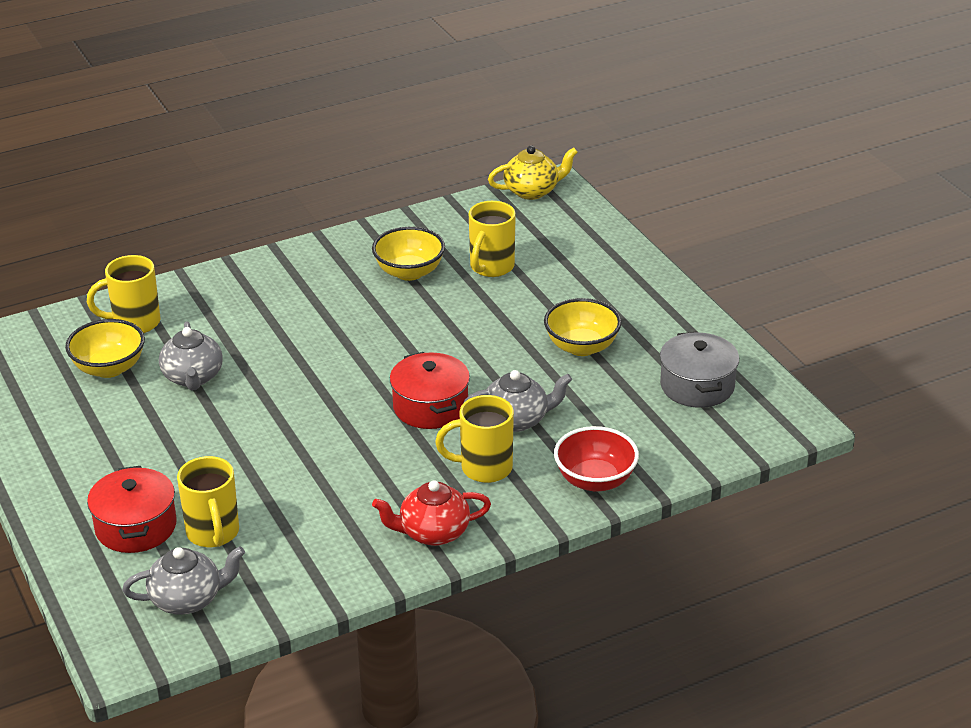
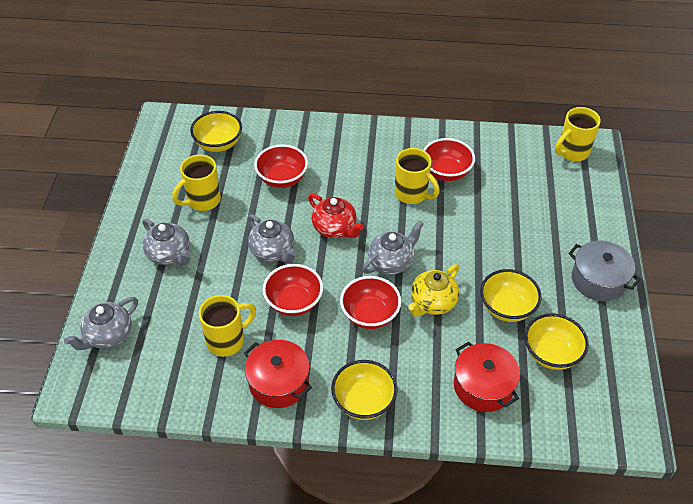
grey teapot: [122,546,245,615] [159,321,223,391] [464,370,572,432] = 3 -> [64,297,138,350] [143,219,190,265] [248,214,297,263] [362,220,424,274] = 4
red bowl: [554,426,639,492] = 1 -> [254,145,308,188] [263,264,323,316] [340,276,401,329] [423,138,475,181] = 4
yellow bowl: [65,319,145,378] [372,227,445,281] [544,298,622,356] = 3 -> [190,111,242,152] [331,360,398,420] [480,269,542,322] [524,313,589,370] = 4

